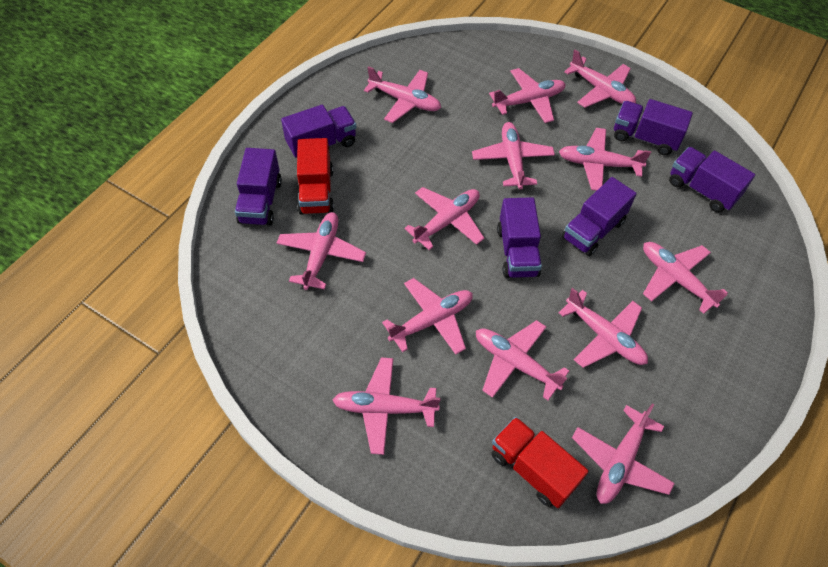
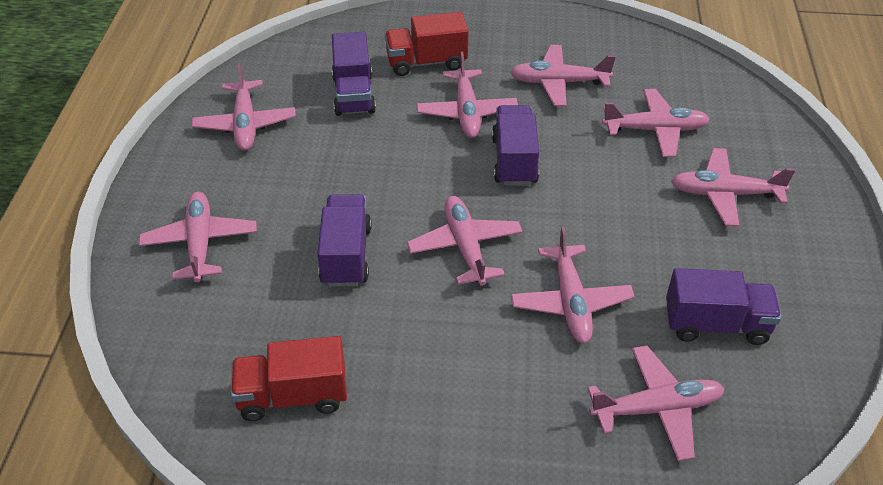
pink plane: [277,212,366,290] [333,357,441,455] [364,66,441,123] [382,278,473,355] [404,187,484,250] [472,122,555,190] [476,320,569,400] [489,68,566,123] [559,128,651,191] [559,288,648,368] [564,50,636,108] [572,404,675,504] [643,242,728,314] = 13 -> [139,192,257,282] [192,63,296,151] [407,196,523,286] [416,52,518,138] [510,45,616,106] [511,226,635,343] [587,345,725,461] [602,89,710,157] [671,148,795,226] = 9
purple truck: [235,148,282,226] [281,104,357,158] [497,197,542,278] [562,177,637,256] [614,99,693,155] [669,147,755,212] = 6 -> [317,194,372,287] [332,32,376,116] [492,105,539,185] [666,268,782,345] = 4

